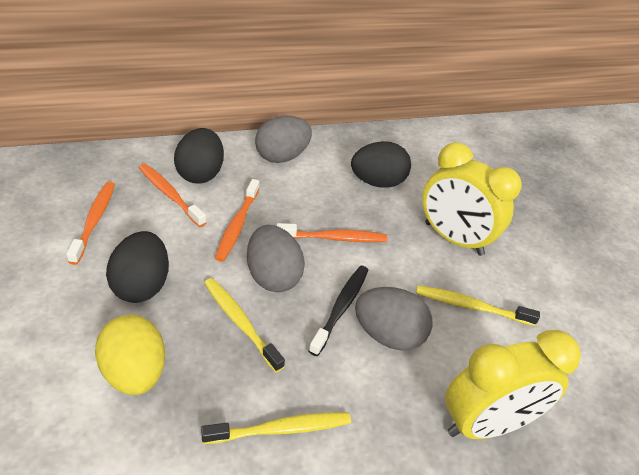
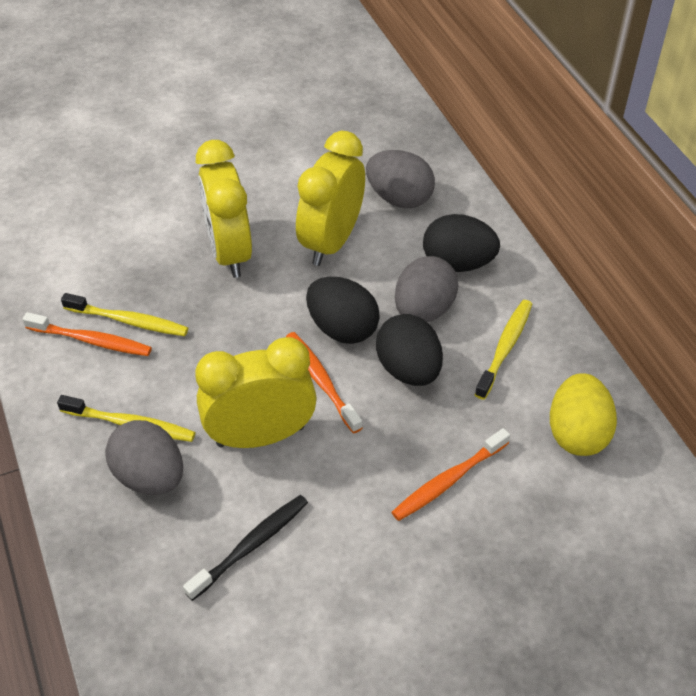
orange toothbrush: [66,182,115,265] [138,163,207,227] [215,179,259,262] [276,223,388,242] = 4 -> [22,312,152,356] [286,332,362,433] [392,428,510,521] = 3
yellow clock: [422,142,522,256] [445,330,581,439] = 2 -> [195,337,317,448] [196,140,252,278] [296,131,365,266] = 3

